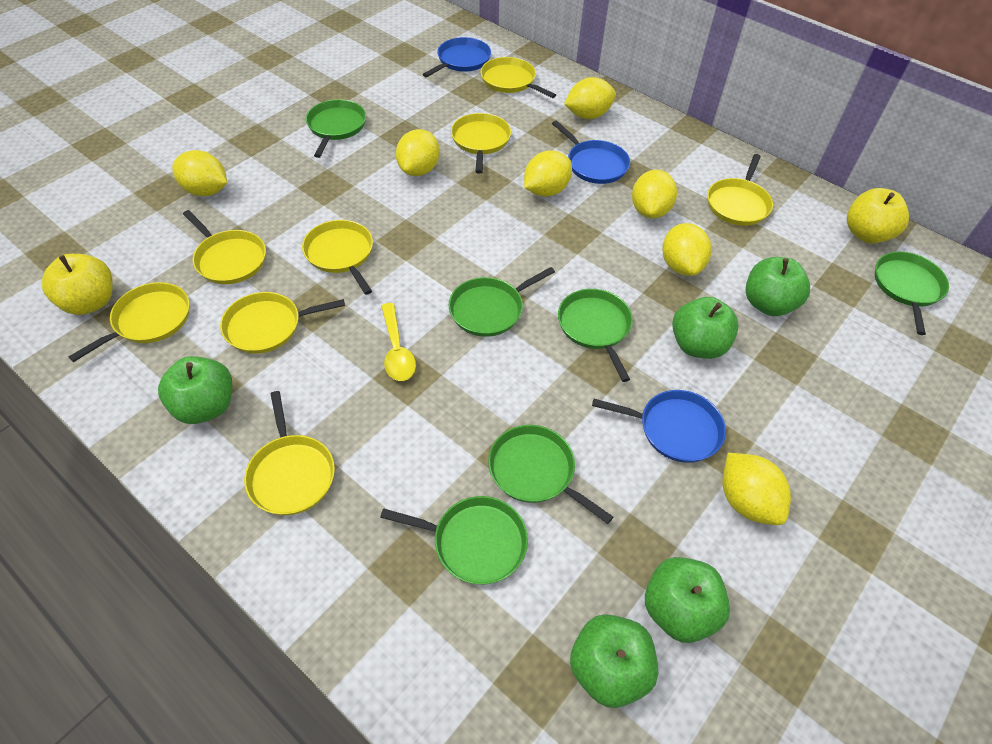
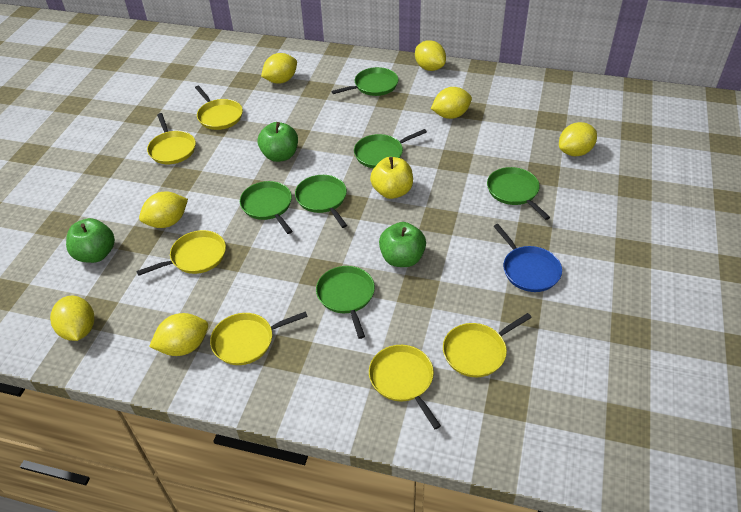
blue pan: [423,37,491,77] [552,121,630,184] [592,390,726,463] = 3 -> [494,224,562,292] = 1
green apple: [158,356,232,424] [570,614,658,708] [645,557,730,643] [672,297,739,359] [746,257,810,316] = 5 -> [66,218,115,263] [258,122,298,162] [379,222,426,267] = 3
yellow apple: [42,254,113,315] [847,188,909,244] = 2 -> [370,157,413,199] = 1
yellow pan: [68,282,190,362] [183,210,266,284] [220,292,345,354] [244,391,335,515] [302,220,373,295] [451,113,511,174] [480,57,556,98] [707,154,773,226] = 8 -> [136,230,226,276] [147,113,196,164] [195,86,243,130] [210,311,308,365] [369,345,441,429] [443,313,532,377] = 6
yellow spoon: [381,303,416,381] = 1 -> none = 0

